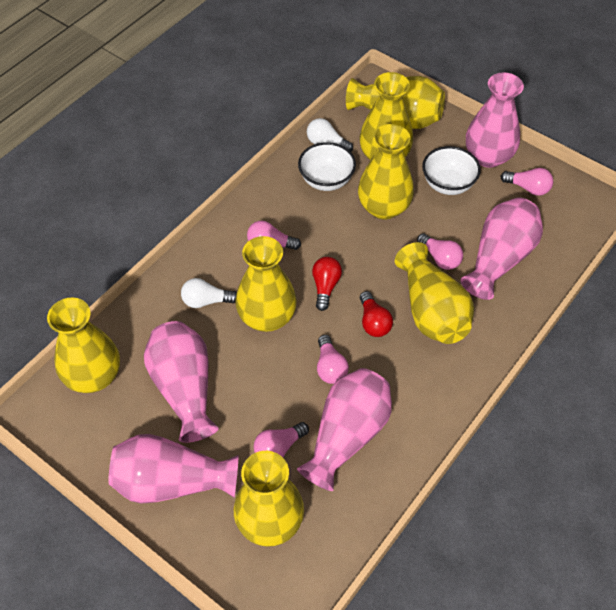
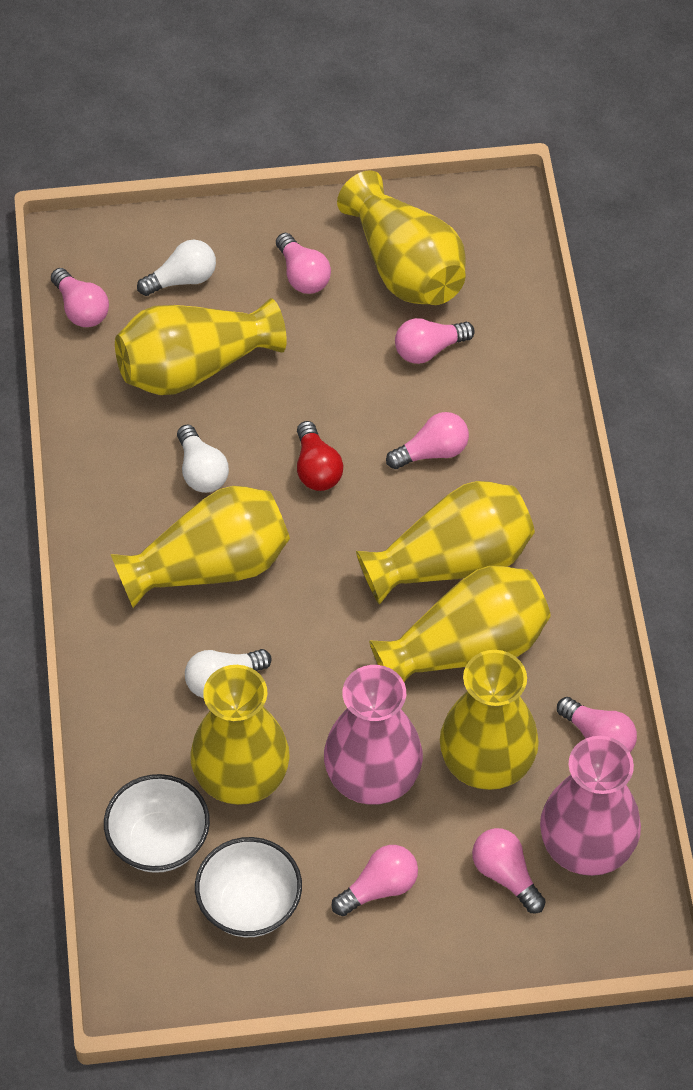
pink light bulb: [247,221,301,250] [254,422,309,457] [317,335,349,384] [417,233,463,270] [500,168,553,196] = 5 -> [51,268,109,327] [276,233,331,294] [332,845,418,916] [386,412,469,469] [395,318,475,364] [472,828,546,913] [557,697,637,752] = 7
pink vase: [108,434,239,504] [144,321,219,443] [297,368,392,491] [461,198,543,300] [466,72,524,168] = 5 -> [324,665,423,805] [540,736,641,876] = 2
red light bulb: [312,257,342,311] [360,291,393,337] = 2 -> [297,421,343,491] = 1
white light bulb: [181,278,237,308] [307,118,353,152] = 2 -> [137,240,216,296] [177,424,229,493] [185,649,272,698] = 3

